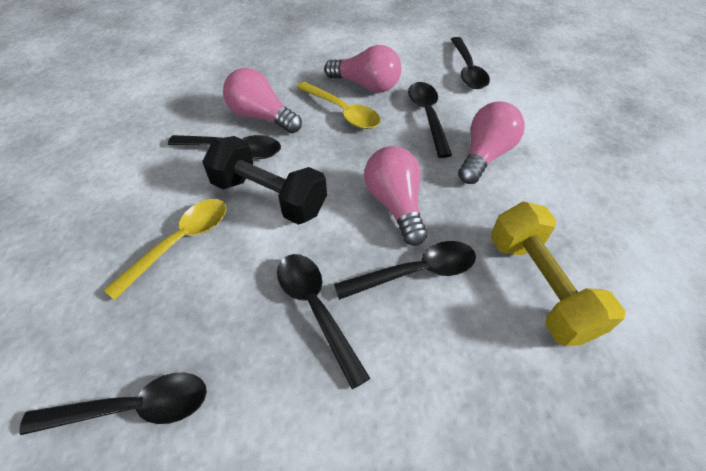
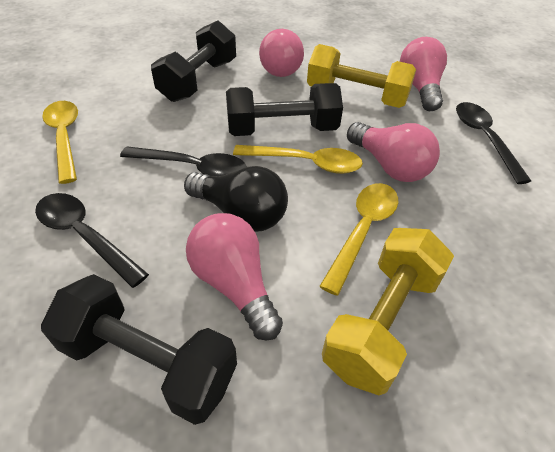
black dumbbell: [202,136,327,225] = 1 -> [41,274,237,425] [151,20,236,102] [226,83,343,136] = 3
black light bulb: none = 0 -> [184,166,288,232] = 1
black spoon: [19,372,207,435] [168,135,281,159] [277,254,371,389] [334,241,476,300] [408,82,452,158] [451,37,490,89] = 6 -> [35,193,149,288] [120,146,247,176] [456,102,531,184] = 3
yellow dumbbell: [491,201,625,346] = 1 -> [307,44,416,108] [322,228,454,395] = 2
yellow spoon: [104,199,226,300] [297,82,381,129] = 2 -> [42,101,78,184] [233,145,363,174] [319,183,398,296] = 3

